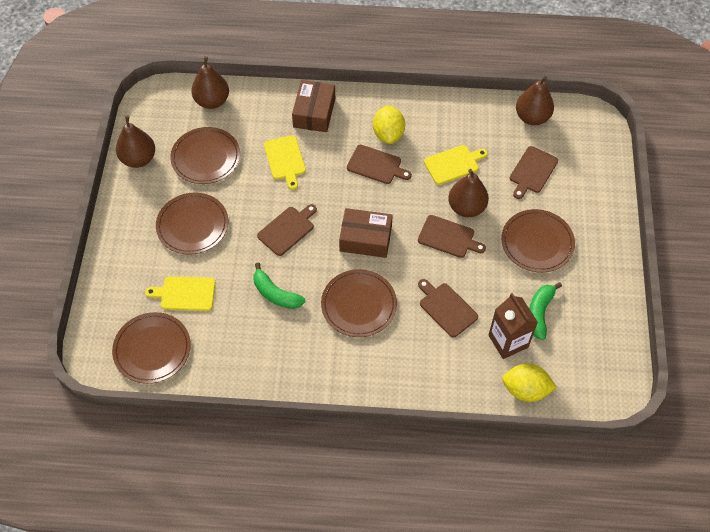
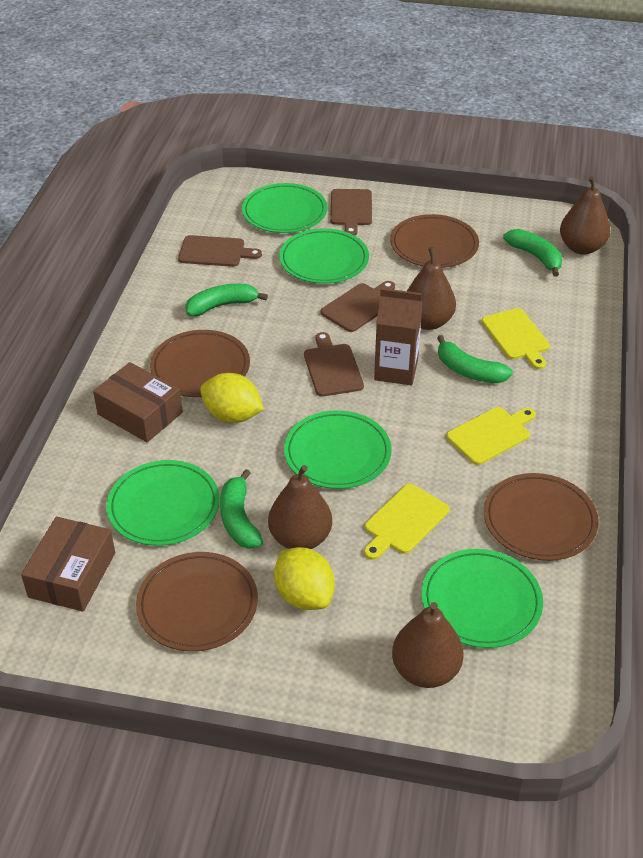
brown cutting board: [257,204,317,256] [347,145,412,184] [418,215,486,258] [418,279,478,338] [510,146,558,199] = 5 -> [178,235,262,267] [304,332,364,397] [321,281,395,332] [330,189,372,236] = 4
brown plate: [112,312,191,384] [156,192,228,255] [170,127,240,184] [321,269,397,337] [501,209,575,273] = 5 -> [136,552,258,651] [150,330,250,397] [390,214,479,268] [484,473,599,561] = 4
green banana: [254,263,305,309] [529,282,562,340] = 2 -> [185,284,268,316] [220,469,263,549] [437,335,513,383] [503,229,562,277] = 4
green plate: none = 0 -> [107,460,220,546] [242,183,327,233] [279,228,369,284] [284,410,392,489] [421,549,543,648] = 5

